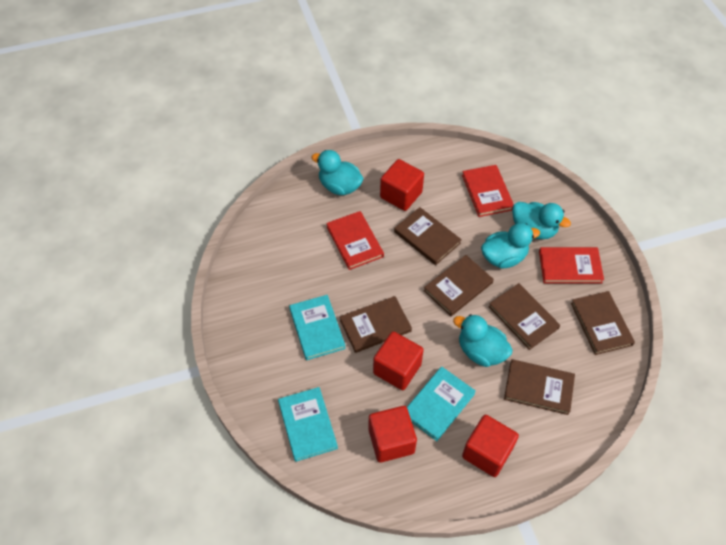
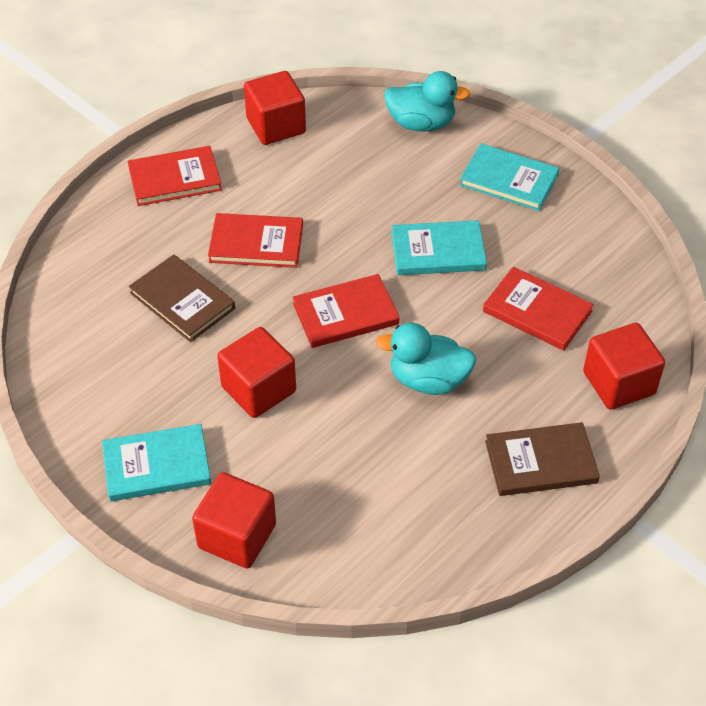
brown book: [340,296,412,353] [394,207,462,265] [424,255,494,316] [488,283,560,350] [504,359,575,415] [571,291,635,355] = 6 -> [129,254,235,342] [485,422,600,496] = 2
red book: [326,211,384,270] [462,165,514,217] [539,247,604,283] = 3 -> [128,146,222,206] [208,213,303,268] [293,274,400,348] [483,267,594,351] = 4
turquoise duck: [311,150,364,195] [453,314,513,367] [481,223,540,268] [512,202,571,239] = 4 -> [376,323,477,395] [384,71,470,132] = 2

